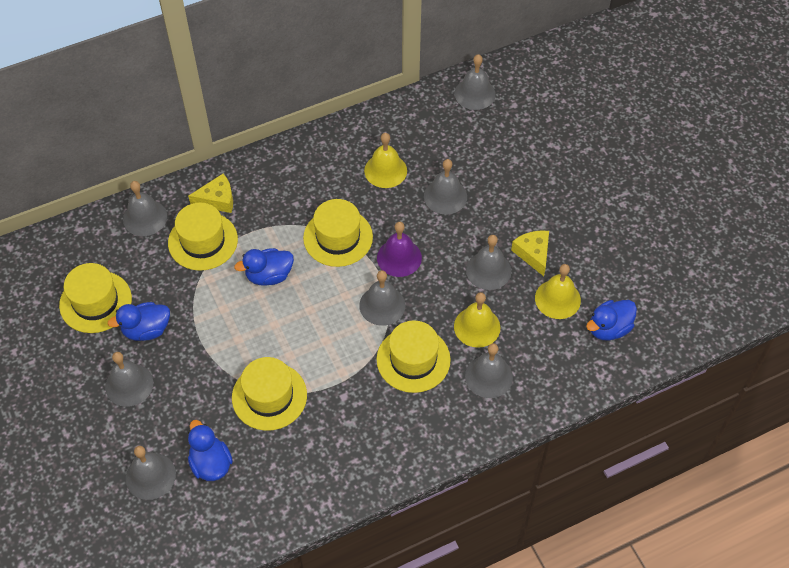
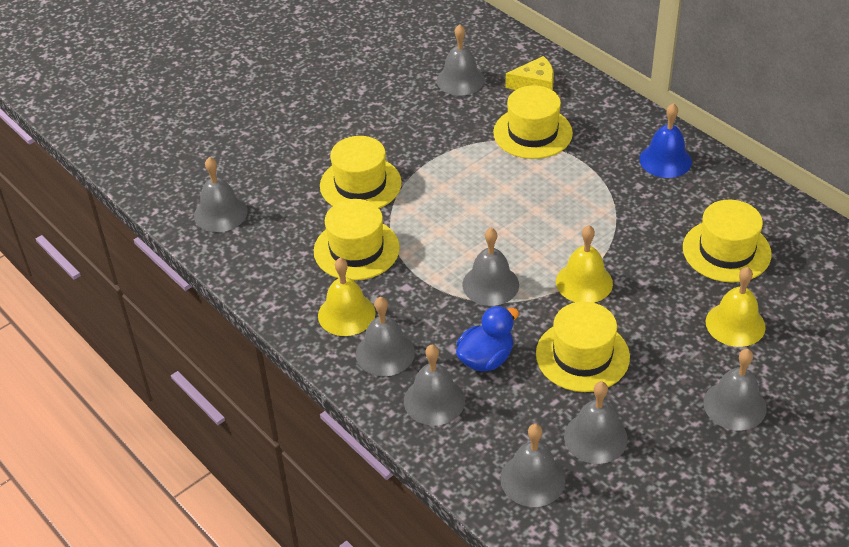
blue bell: none = 0 -> [639,103,692,178] = 1
blue duck: [108,302,170,341] [188,420,233,481] [234,248,294,285] [586,300,637,340] = 4 -> [456,306,519,371] = 1
purple bell: [377,222,422,277] = 1 -> none = 0
yellow cheese: [188,174,233,213] [511,230,549,276] = 2 -> [506,56,554,90] = 1

